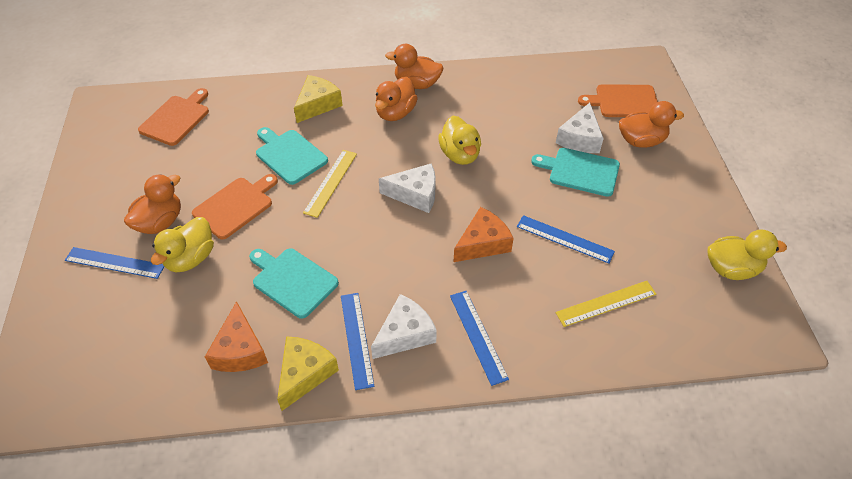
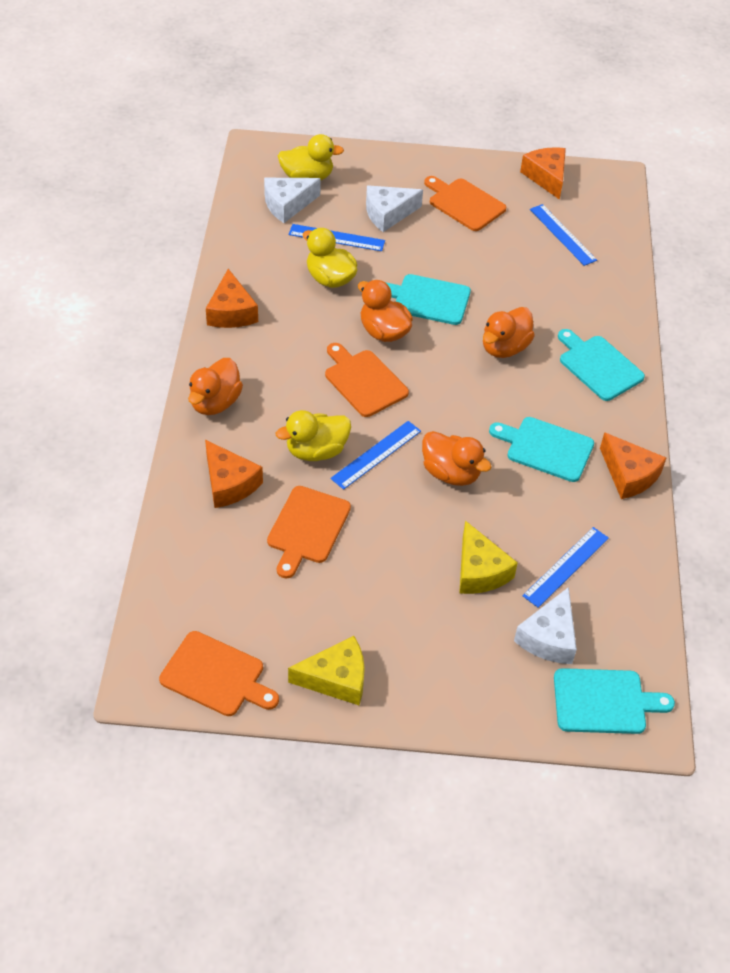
orange cheese: [205,301,268,372] [454,207,514,262] = 2 -> [205,440,263,508] [206,269,258,328] [520,147,566,200] [600,432,666,499] = 4
orange cutting board: [138,88,209,146] [192,174,278,239] [578,85,658,117] = 3 -> [159,631,279,716] [267,486,351,579] [325,343,409,417] [424,176,506,231] = 4
turquoise cutting board: [249,248,339,319] [256,127,328,185] [531,148,620,197] = 3 -> [385,274,471,325] [489,417,594,482] [554,668,675,734] [558,329,645,401] = 4
yellow ruler: [303,150,357,218] [555,281,656,327] = 2 -> none = 0

